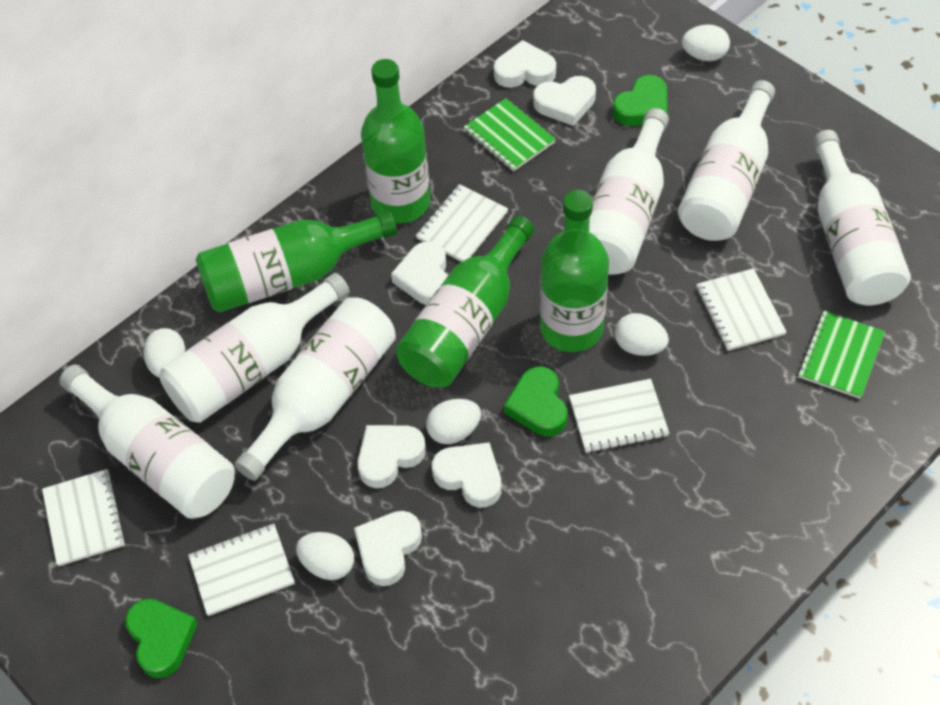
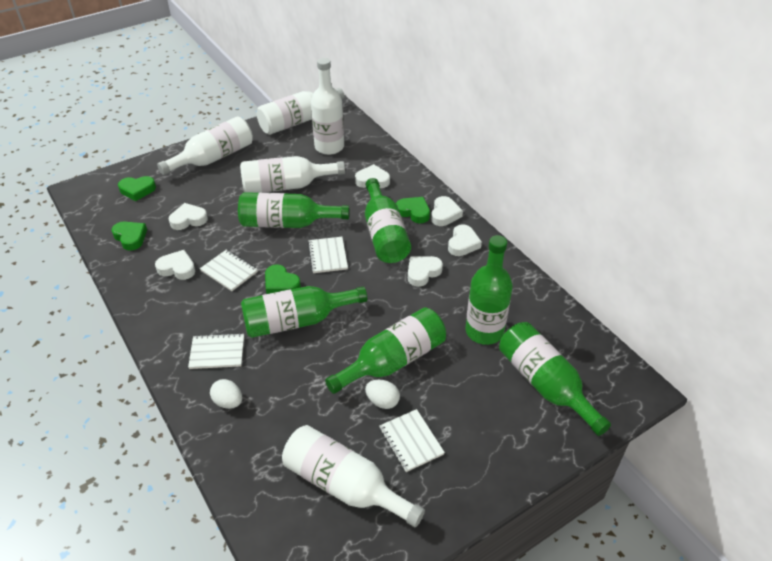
green bottle: [196,211,397,313] [361,59,430,223] [396,216,534,387] [540,190,609,352] = 4 -> [238,192,349,228] [241,286,367,338] [325,307,446,394] [365,178,411,263] [466,235,513,345] [499,322,611,436] = 6
green heart: [125,599,198,678] [504,366,567,437] [613,75,667,126] = 3 -> [111,222,147,251] [118,176,156,201] [265,264,301,294] [396,197,430,223] = 4
green notebook: [464,98,556,172] [798,311,885,399] = 2 -> none = 0
white bottle: [59,364,235,519] [160,273,350,423] [234,298,396,481] [589,108,669,275] [678,80,775,241] [813,130,911,305] = 6 -> [157,116,253,175] [240,156,345,193] [257,88,344,135] [282,425,425,527] [311,58,344,155] = 5
white egg: [143,328,185,378] [296,532,354,580] [426,399,481,444] [614,313,669,356] [682,24,730,61] = 5 -> [210,379,242,409] [365,380,400,409] = 2
white notebook: [42,469,126,566] [188,524,295,616] [416,184,508,262] [569,379,669,453] [696,268,787,351] = 5 -> [188,333,244,369] [200,250,258,291] [308,237,348,273] [379,409,445,472] = 4

